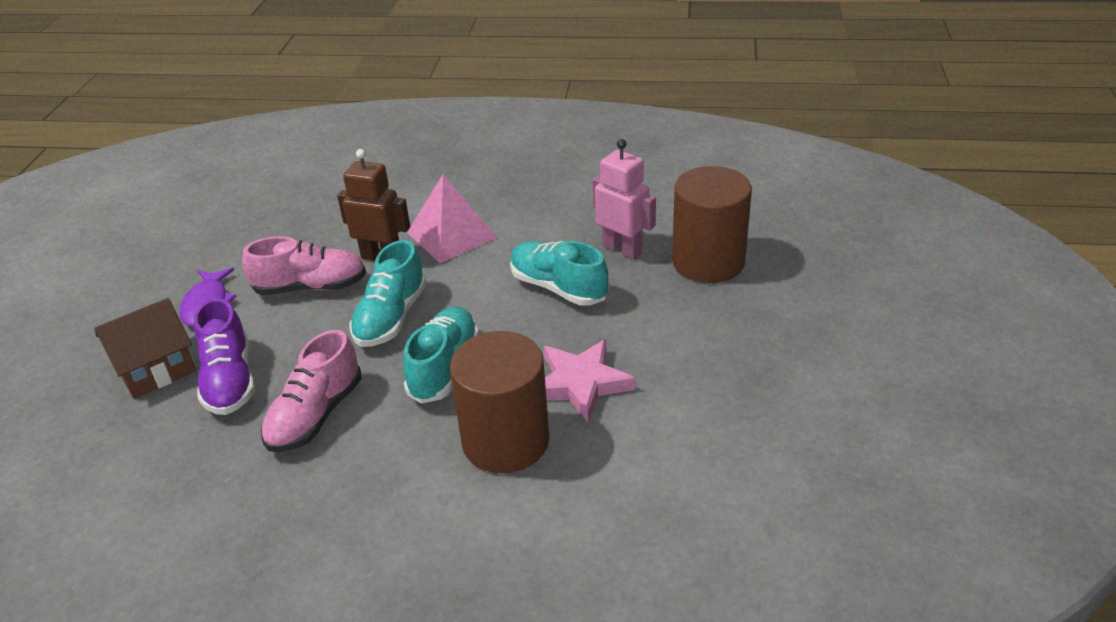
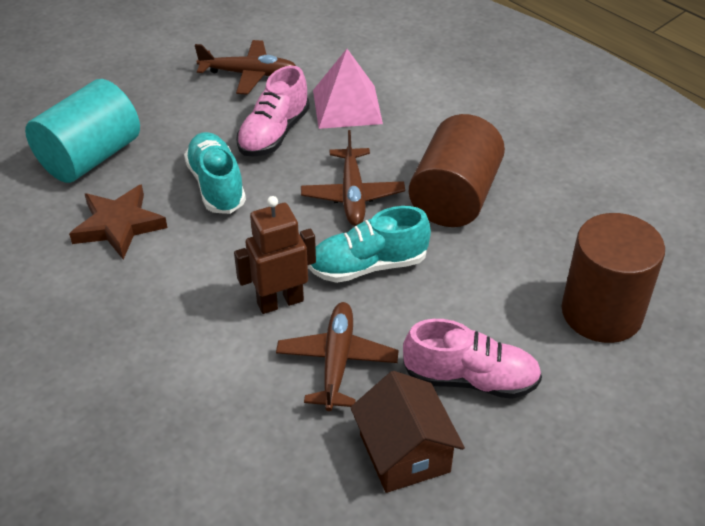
brown plane: none = 0 -> [195,40,296,95] [276,302,399,411] [301,130,405,226] = 3
brown star: none = 0 -> [69,184,167,259] = 1
pink robot: [593,139,656,259] = 1 -> none = 0
pink star: [544,339,635,423] = 1 -> none = 0
purple fish: [180,268,237,327] = 1 -> none = 0
purple shoe: [194,298,255,415] = 1 -> none = 0
turquoise cylinder: none = 0 -> [25,79,140,183] = 1
turquoise shoe: [350,240,427,347] [403,307,479,404] [510,241,608,306] = 3 -> [184,132,246,214] [308,206,431,283] = 2

